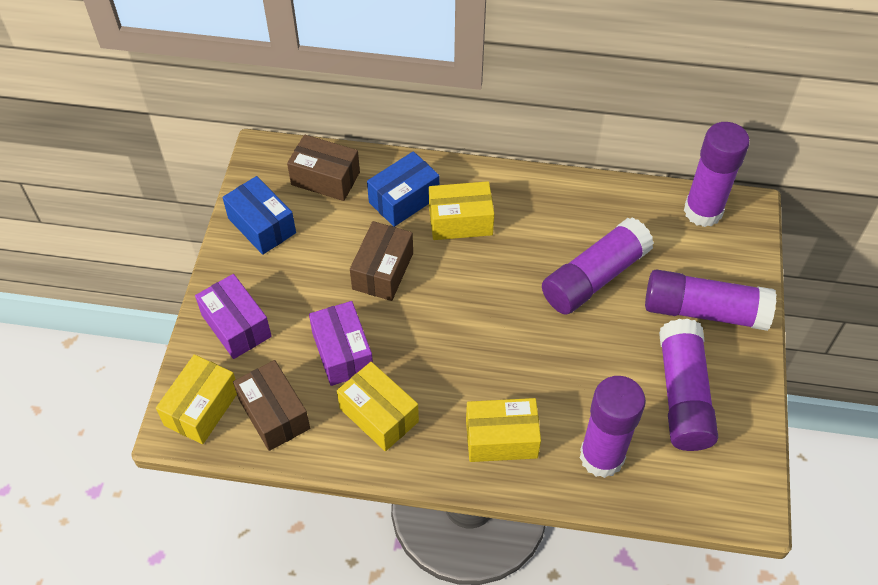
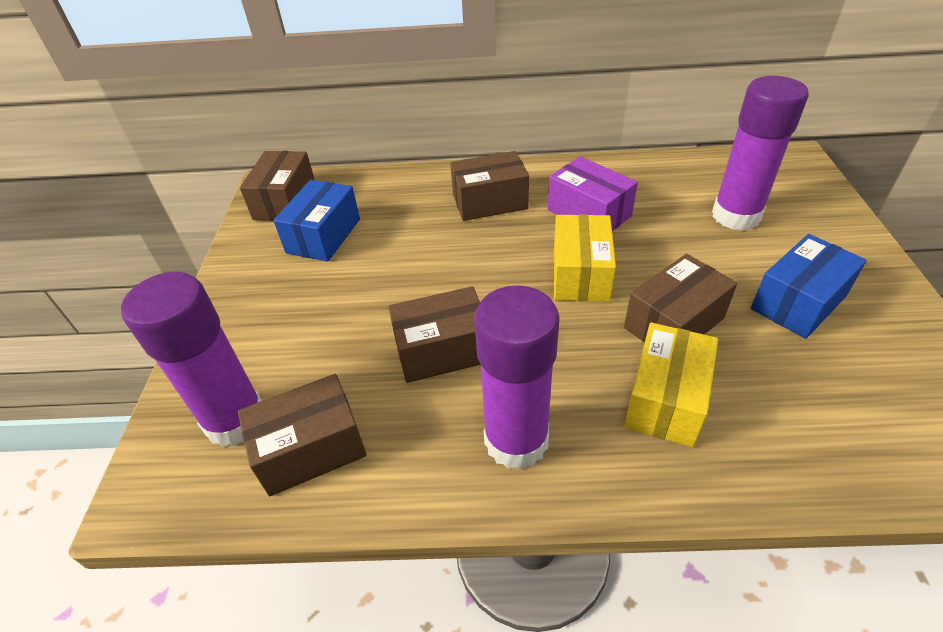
brown box: [233,360,310,451] [287,134,360,201] [350,221,413,301] = 3 -> [238,374,367,496] [240,151,315,221] [388,286,481,383] [450,151,529,221] [624,254,737,343] = 5
purple box: [195,274,272,359] [309,301,373,386] = 2 -> [548,157,638,231] = 1
purple glue stick: [542,217,654,315] [580,376,646,478] [645,269,777,331] [659,319,718,451] [684,122,750,227] = 5 -> [121,272,262,447] [474,285,560,470] [712,76,809,231] = 3
yellow box: [156,354,237,444] [337,362,419,451] [429,181,494,240] [466,398,541,462] = 4 -> [554,214,616,302] [624,323,718,447] = 2

